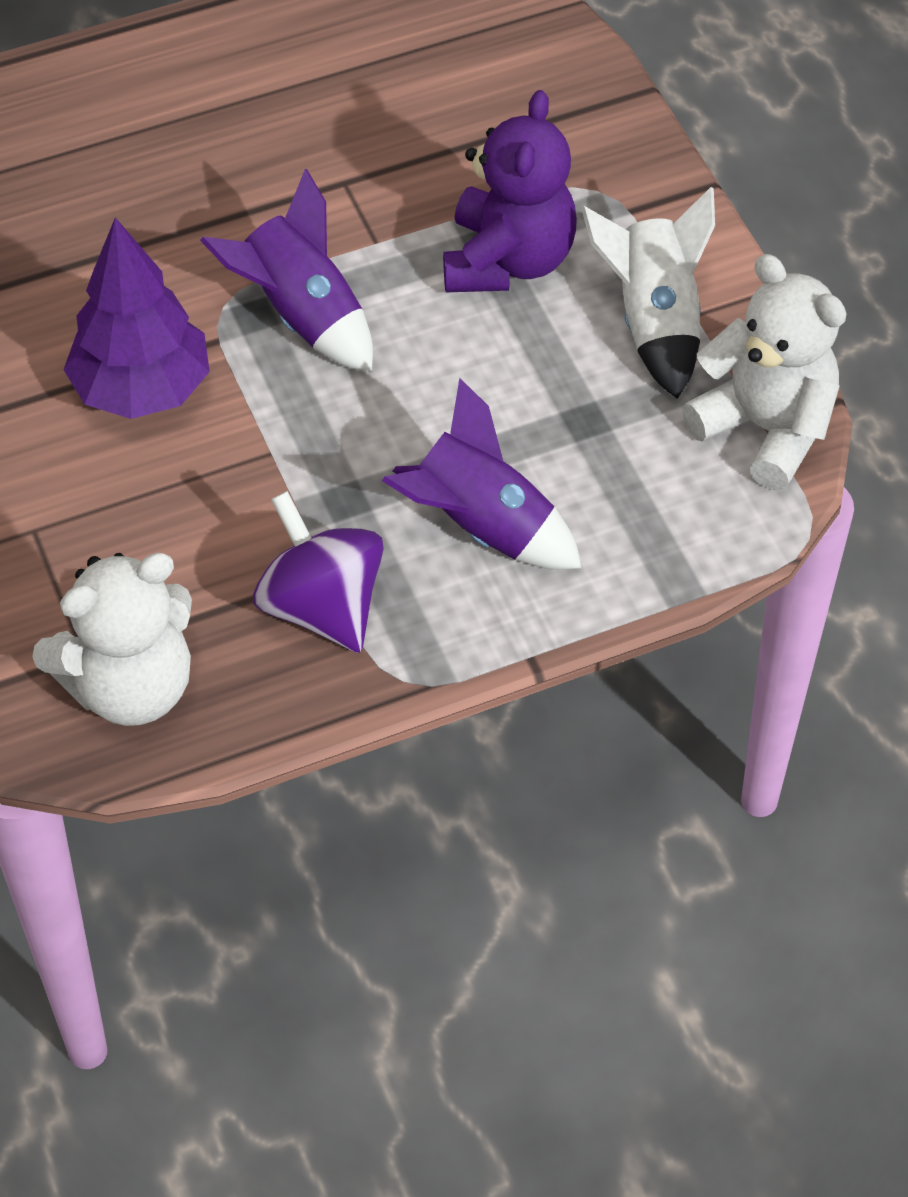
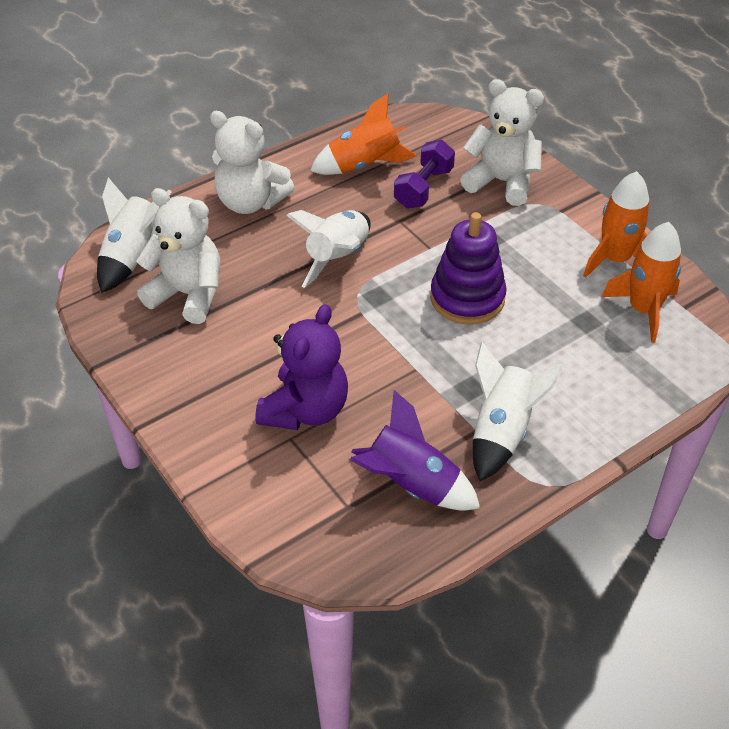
orange rocket: none = 0 -> [310,93,417,175] [583,171,649,278] [601,222,681,343] = 3
purple dumbbell: none = 0 -> [394,140,455,209] = 1
purple rocket: [200,169,373,372] [382,378,582,570] = 2 -> [350,390,480,510] = 1
purple spinning top: [253,491,384,653] = 1 -> none = 0
purple stacking toy: none = 0 -> [430,212,507,325] = 1
purple tree: [63,217,210,419] = 1 -> none = 0
white rocket: [581,187,715,399] = 1 -> [97,177,172,293] [286,210,371,288] [473,342,564,481] = 3
white teddy bear: [32,553,192,726] [682,254,846,490] = 2 -> [136,188,220,324] [210,111,294,214] [460,79,544,206] = 3

